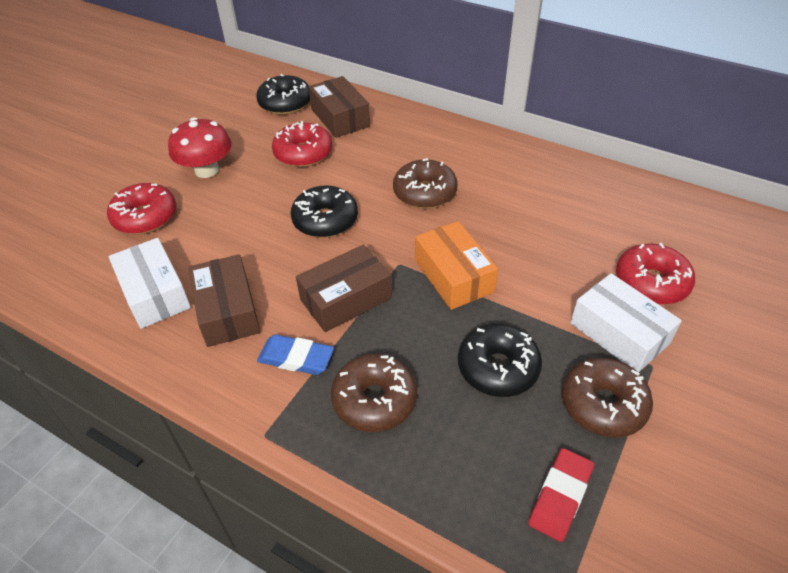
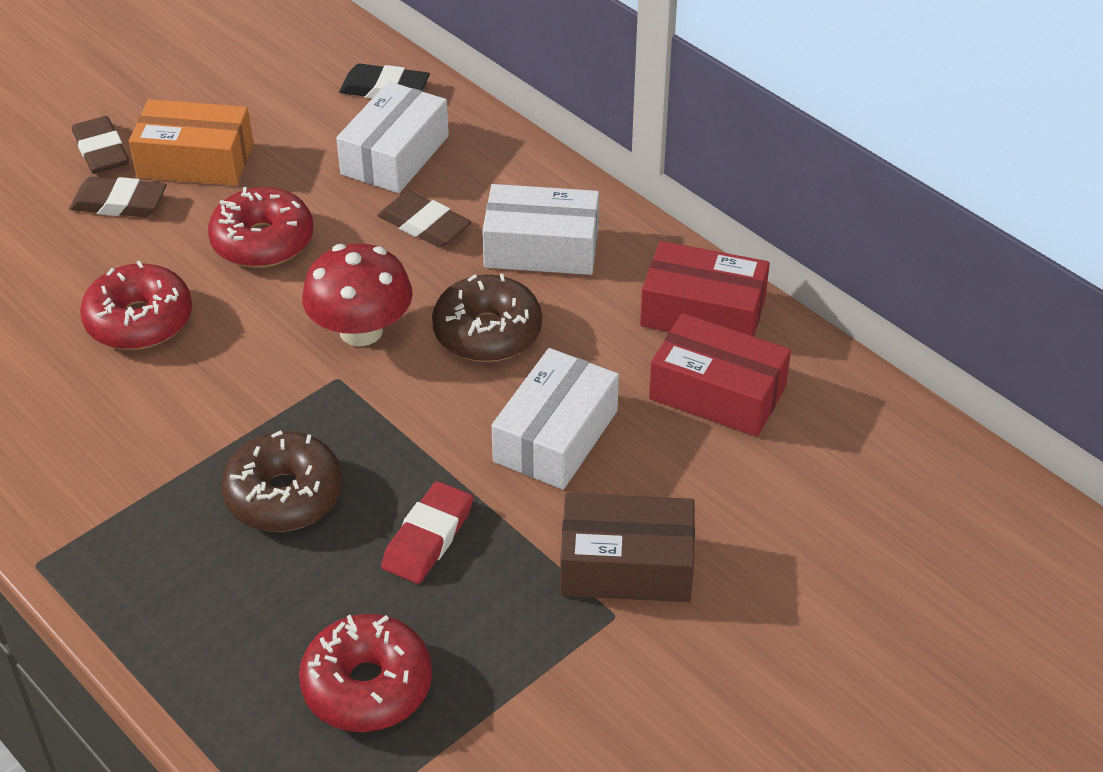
black donut: [256,74,310,115] [291,186,358,238] [458,324,542,397] = 3 -> none = 0
black eraser: none = 0 -> [339,64,430,99] = 1
blue eraser: [257,334,334,375] = 1 -> none = 0
brown box: [188,254,260,347] [296,245,392,332] [309,76,370,138] = 3 -> [560,493,695,602] = 1
brown donut: [331,354,417,432] [393,158,458,209] [562,357,653,438] = 3 -> [221,430,343,532] [432,274,542,362] = 2
brown eraser: none = 0 -> [69,177,167,217] [72,116,129,174] [377,191,472,248] = 3
red box: none = 0 -> [640,241,770,337] [649,313,791,437] = 2
white box: [109,238,191,329] [570,273,682,372] = 2 -> [336,81,449,193] [482,184,599,275] [491,348,619,490] = 3

